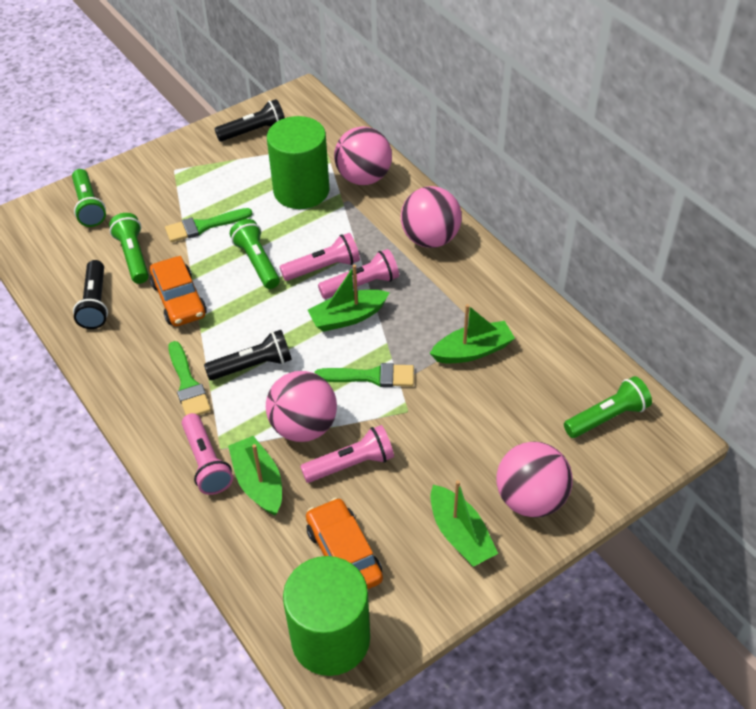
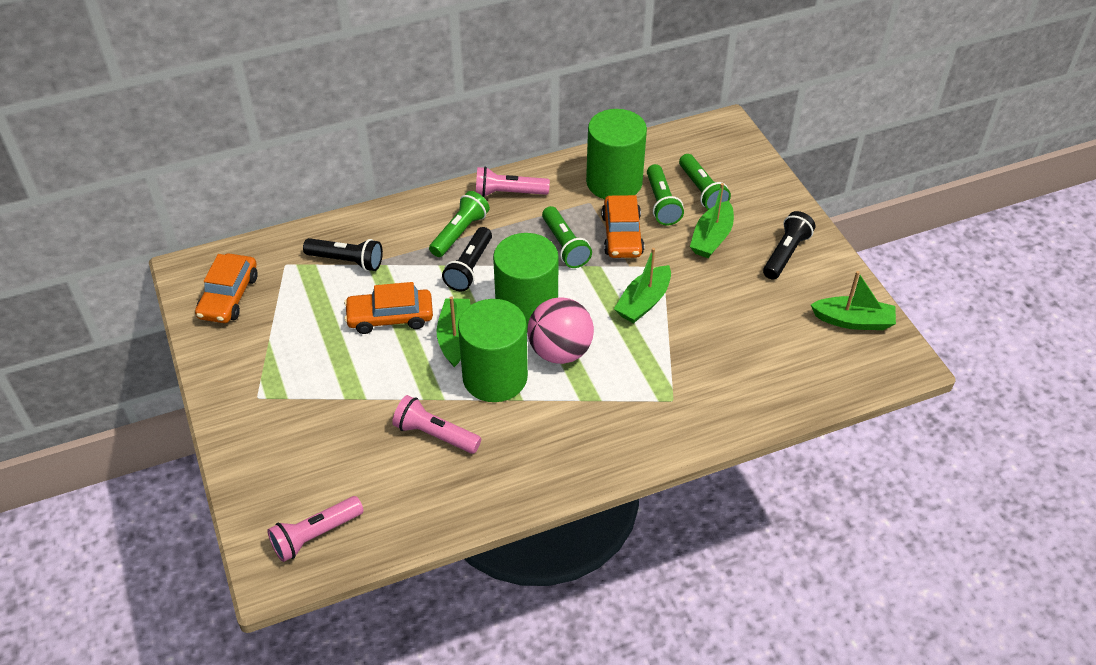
green brush: [165,208,252,242] [168,341,211,415] [314,363,414,387] = 3 -> none = 0
green cylinder: [267,116,330,209] [283,556,370,676] = 2 -> [458,299,528,402] [493,233,559,333] [586,109,647,199] = 3
orange car: [150,256,207,327] [306,498,383,589] = 2 -> [195,253,258,323] [344,282,433,334] [601,195,644,258] = 3
pink ball: [266,371,337,442] [334,126,392,185] [401,186,462,248] [497,441,573,518] = 4 -> [528,298,594,364] = 1
pink flashlight: [182,413,233,495] [280,233,360,281] [300,425,394,483] [318,249,399,299] = 4 -> [267,496,364,562] [392,395,481,454] [476,166,550,197] = 3

